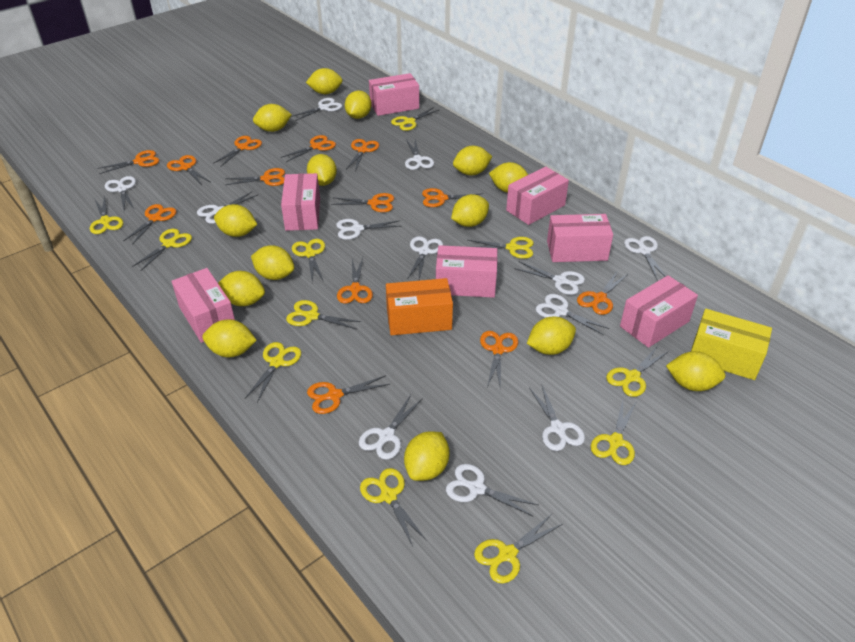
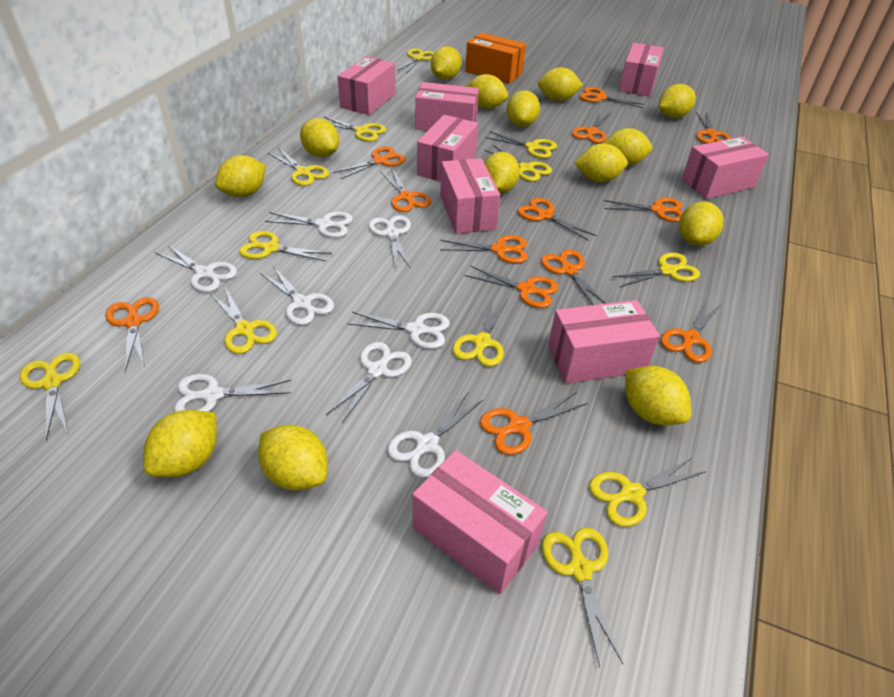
pink box: [172,268,235,343] [281,173,320,231] [369,73,419,116] [436,245,498,298] [506,167,569,225] [547,214,613,262] [620,275,698,348] = 7 -> [338,56,395,115] [412,450,547,594] [415,82,479,131] [417,115,478,182] [440,158,500,234] [548,300,660,383] [619,43,664,96] [682,136,769,199] = 8
white scissors: [105,176,136,210] [197,191,258,224] [291,98,342,121] [336,219,402,240] [359,395,423,460] [405,139,434,170] [408,236,443,279] [446,464,538,517] [514,261,585,295] [529,383,585,451] [536,294,609,335] [624,236,666,279] = 12 -> [155,245,237,292] [174,374,291,412] [260,266,334,325] [265,212,353,238] [326,342,412,423] [347,312,450,349] [368,215,411,269] [387,393,483,478] = 8
yellow box: [691,309,772,380] = 1 -> none = 0
yellow scissors: [90,196,123,234] [132,229,192,271] [245,342,301,403] [286,300,362,329] [292,239,325,282] [360,468,427,546] [391,107,439,131] [468,237,534,259] [474,514,563,583] [591,400,637,465] [606,347,669,397] = 11 -> [20,353,80,441] [210,287,277,354] [239,231,332,261] [268,148,329,186] [323,116,386,142] [397,48,434,74] [452,297,508,367] [485,132,557,158] [485,145,552,181] [541,528,623,667] [589,457,706,527] [612,253,700,287] = 12

